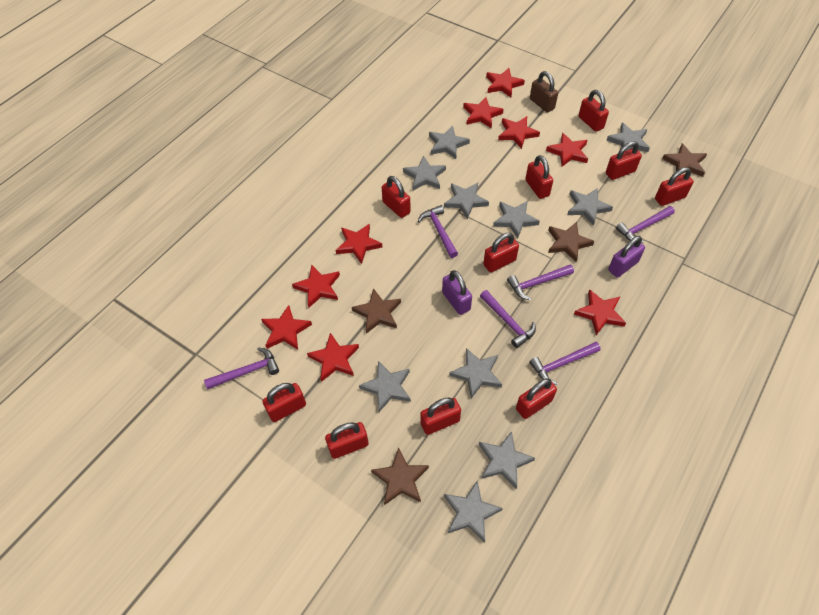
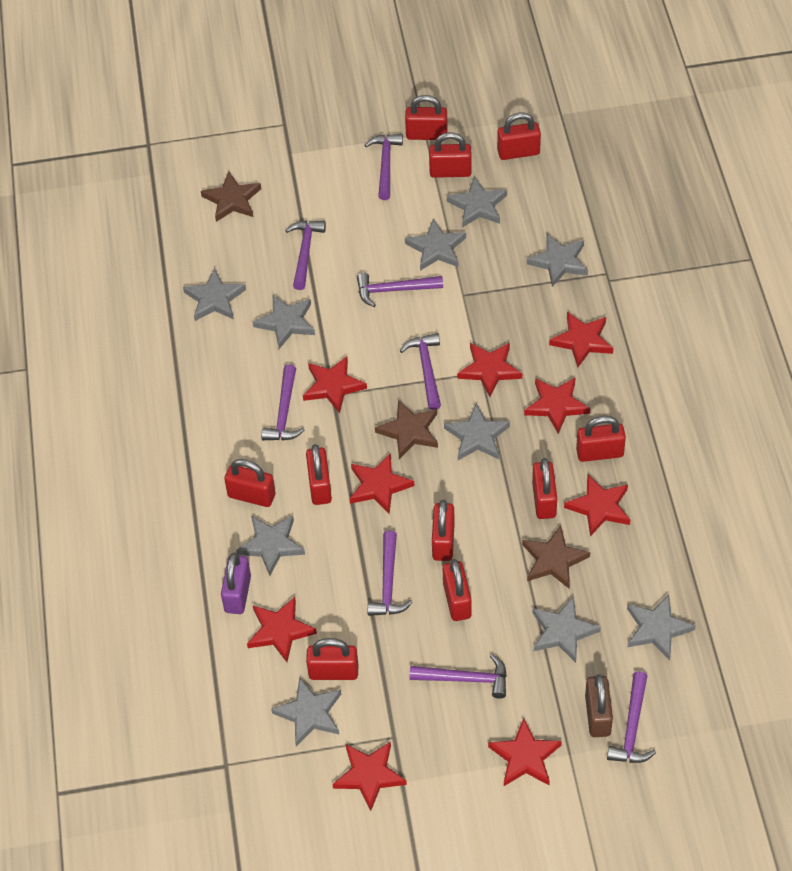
brown star: [352,288,401,334] [371,448,429,505] [548,222,595,262] [662,143,707,177] = 4 -> [201,171,261,222] [375,400,438,459] [522,526,590,589] = 3
purple hammer: [204,347,279,389] [418,205,458,258] [480,290,536,348] [507,264,574,300] [529,342,601,385] [616,206,675,243] = 6 -> [261,365,305,440] [285,221,326,290] [357,273,443,307] [365,134,403,200] [367,531,413,616] [400,333,441,410] [410,654,507,699] [607,671,656,763] = 8
purple padlock: [442,270,472,315] [608,236,645,277] = 2 -> [221,553,251,614] = 1

